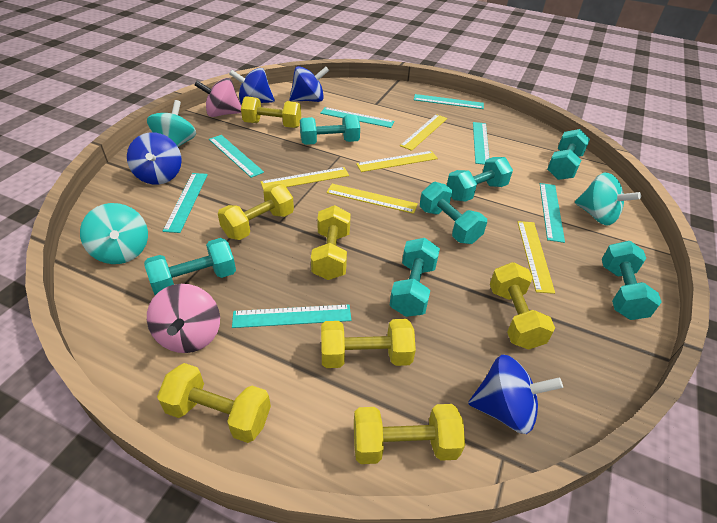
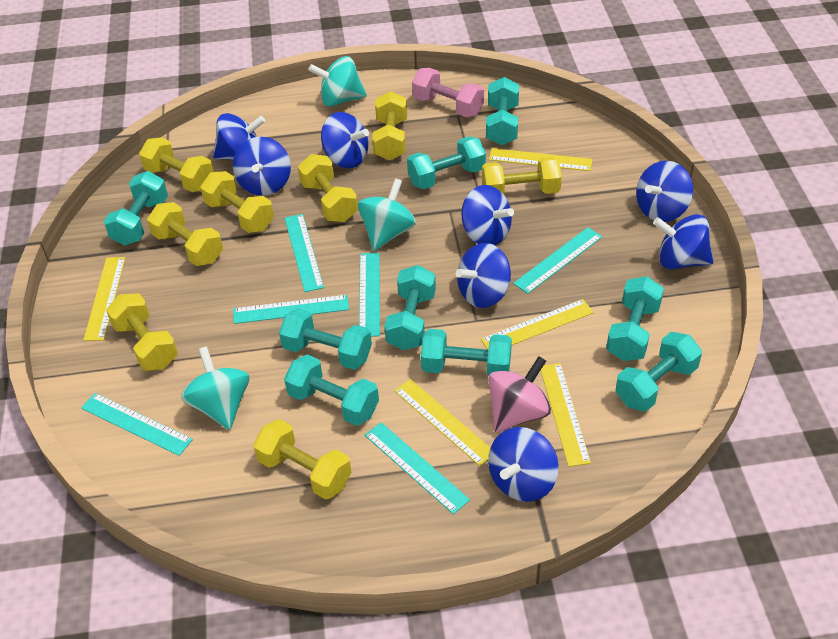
blue spinning top: [127,132,182,185] [229,68,275,104] [289,66,329,102] [468,355,563,434] = 4 -> [213,113,265,160] [233,137,291,196] [321,112,369,168] [456,243,511,308] [461,185,514,245] [488,427,559,502] [636,161,693,222] [653,214,713,269] = 8
pink dumbbell: none = 0 -> [412,68,484,117] = 1
pink spinning top: [147,284,220,353] [195,78,241,117] = 2 -> [488,356,551,432] = 1
turquoise dumbbell: [144,238,236,295] [300,115,360,145] [390,238,440,317] [420,182,487,244] [447,157,513,202] [547,129,590,180] [602,241,662,320] = 7 -> [104,171,168,245] [279,308,372,370] [284,354,379,426] [384,265,436,350] [407,136,486,189] [421,329,512,376] [486,77,519,145] [606,276,664,361] [615,332,702,412] = 9
turquoise ruler: [163,173,208,233] [209,135,264,178] [232,304,351,328] [320,107,394,128] [414,94,484,109] [473,122,489,165] [540,183,565,243] = 7 -> [81,393,193,456] [233,295,349,324] [285,214,324,292] [359,253,380,337] [365,422,470,514] [513,227,602,294] = 6
yellow dumbbell: [157,363,271,443] [218,184,294,240] [241,96,301,128] [311,205,351,280] [321,319,416,368] [354,404,465,464] [490,262,555,350] = 7 -> [106,293,178,371] [139,137,214,192] [147,202,223,266] [200,171,274,233] [253,419,352,500] [298,154,358,222] [372,91,407,160] [482,157,562,194] = 8

